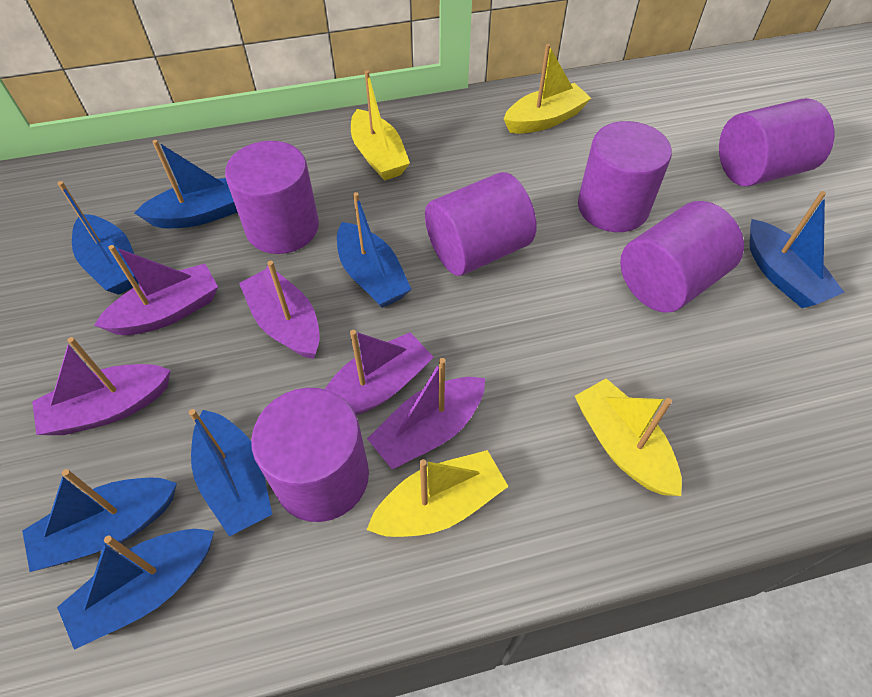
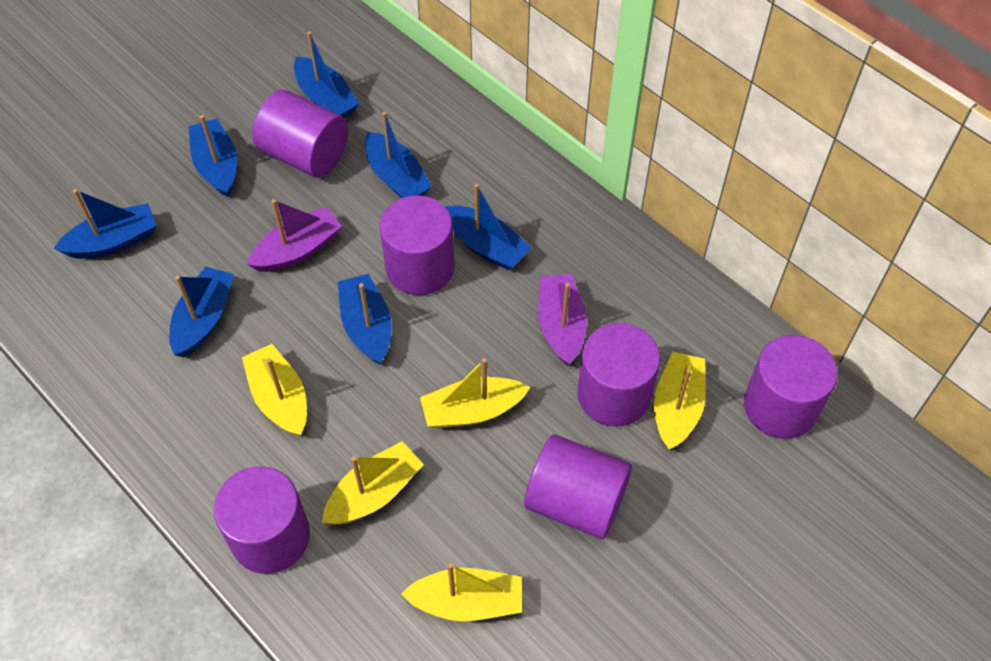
purple boat: [32,337,171,435] [94,245,218,335] [239,261,320,359] [325,330,434,415] [367,358,485,469] = 5 -> [247,199,342,272] [538,274,587,366] = 2
yellow boat: [351,70,410,181] [367,450,509,537] [504,44,591,134] [575,378,682,496] = 4 -> [242,344,307,436] [322,441,424,525] [401,563,522,621] [420,358,530,428] [654,352,706,450] = 5

